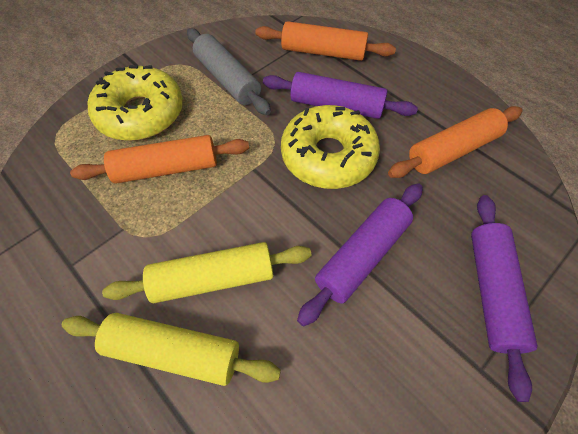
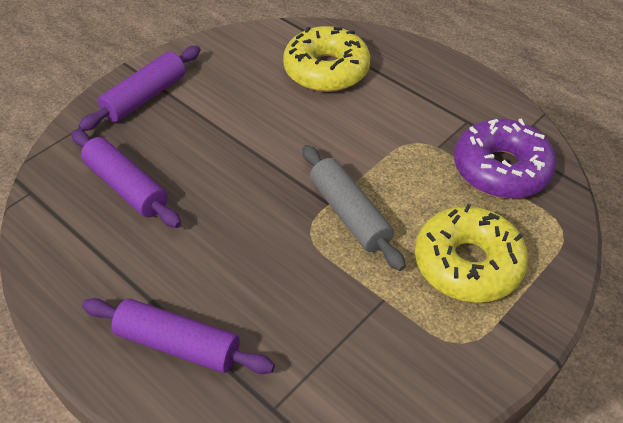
orange rolling pin: [70,135,249,184] [255,21,396,61] [388,106,523,178] = 3 -> none = 0
purple donut: none = 0 -> [454,119,556,199] = 1
yellow rolling pin: [62,313,281,386] [102,242,312,303] = 2 -> none = 0

